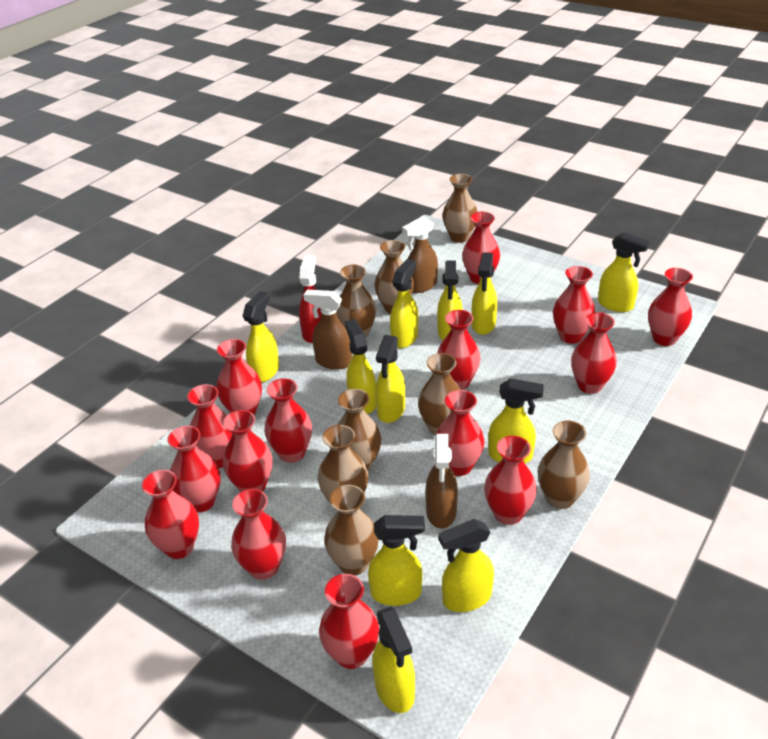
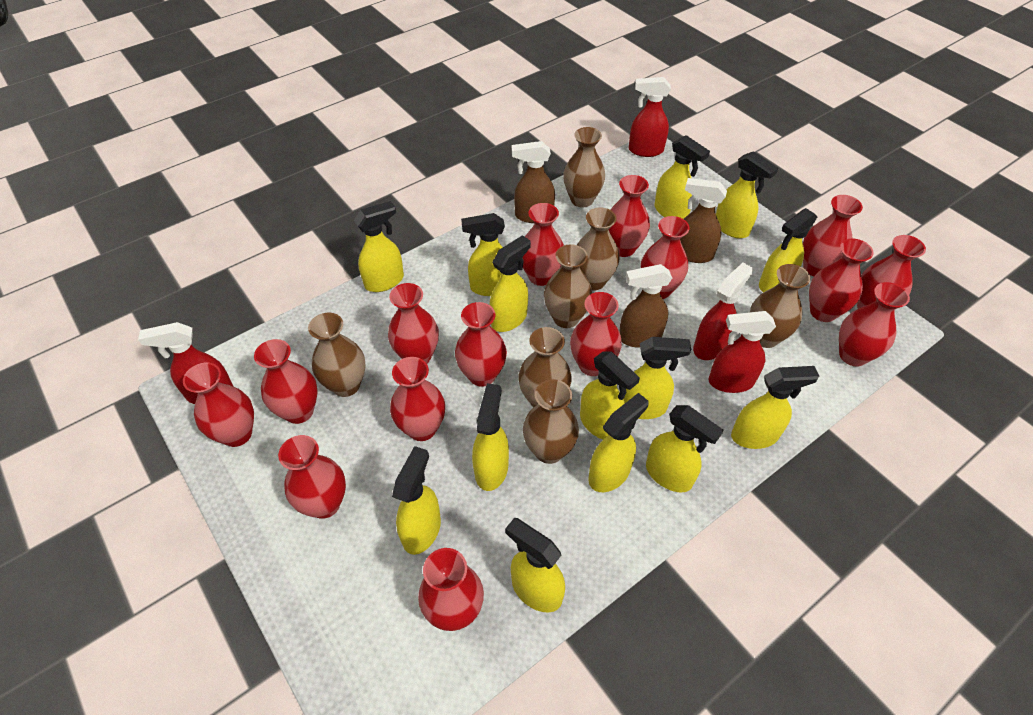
brown vase: [318,425,368,511] [324,485,378,576] [336,265,376,338] [338,389,381,471] [374,240,414,314] [418,353,461,435] [443,174,477,243] [538,421,590,509] = 8 -> [308,313,366,397] [518,327,572,408] [523,379,579,464] [544,244,592,328] [563,127,605,207] [577,207,620,290] [750,264,810,348] = 7
red spray bottle: [299,255,322,343] = 1 -> [138,322,234,404] [629,77,671,157] [693,262,753,360] [709,311,776,393] = 4
yellow spray bottle: [243,291,279,383] [345,319,376,414] [368,515,425,606] [372,606,415,713] [375,335,405,423] [390,259,418,348] [437,260,463,340] [438,519,494,612] [472,252,497,335] [488,378,544,463] [598,232,650,312] = 11 -> [354,201,404,292] [392,446,441,555] [461,213,505,296] [472,383,509,491] [489,235,531,332] [505,518,565,612] [580,351,640,439] [588,393,648,492] [623,337,691,419] [646,405,724,492] [654,135,710,219] [716,151,778,238] [731,366,819,449] [759,208,817,292] = 14

